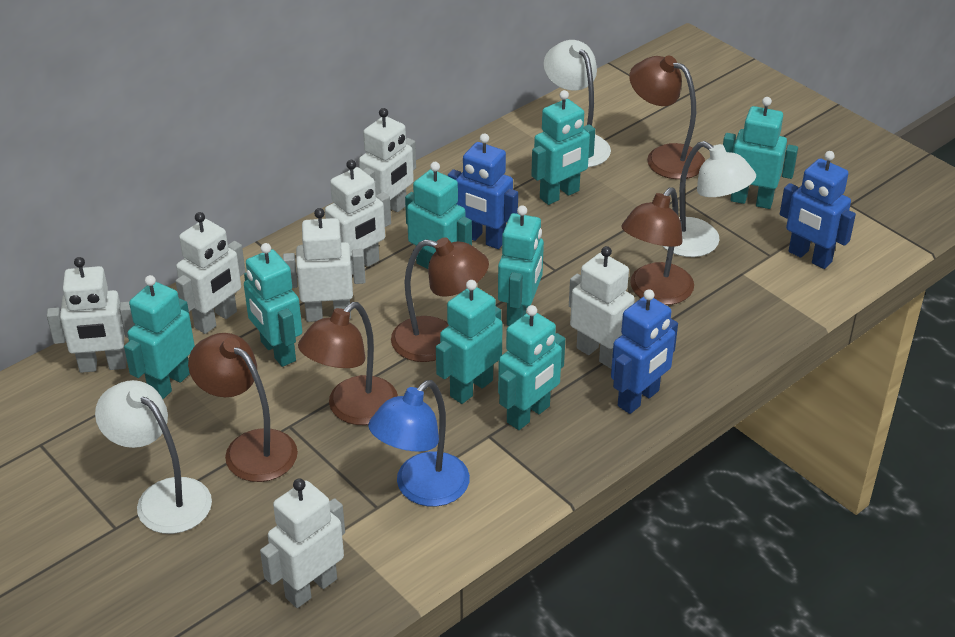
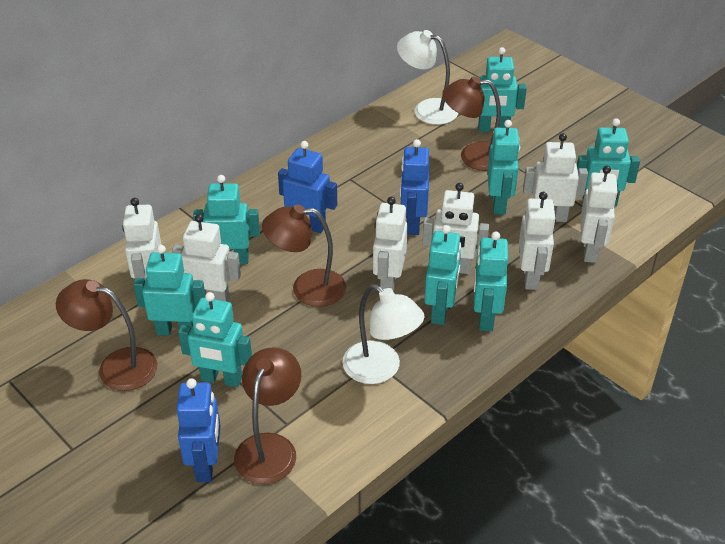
blue lamp: [368,380,470,507] = 1 -> none = 0
brown lamp: [188,333,298,482] [298,302,398,425] [391,237,489,362] [621,187,694,305] [629,56,705,179] = 5 -> [56,279,157,391] [234,347,301,484] [262,204,346,307] [442,76,501,171] = 4
white lamp: [95,380,212,534] [543,40,611,167] [663,141,756,257] = 3 -> [342,284,424,384] [397,30,458,125] = 2

